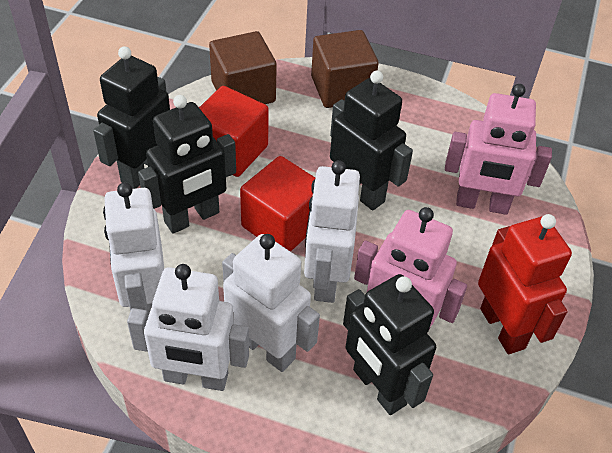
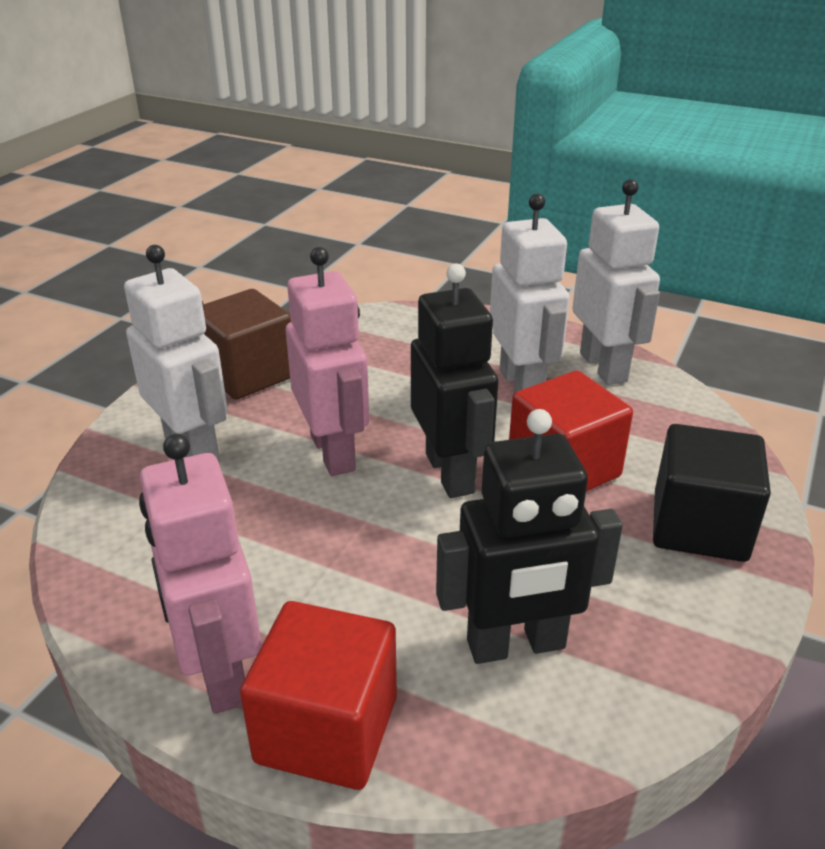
black cube: none = 0 -> [653,424,771,562] = 1
black robot: [93,46,170,189] [138,95,236,234] [330,71,413,211] [343,274,436,415] = 4 -> [411,264,499,498] [436,409,623,664] = 2
brown cube: [209,31,277,104] [311,30,379,108] = 2 -> [204,289,291,400] = 1
red robot: [478,214,572,354] = 1 -> none = 0
white robot: [103,183,164,316] [127,264,249,391] [222,234,320,372] [304,160,360,303] = 4 -> [124,245,228,462] [490,194,570,393] [572,179,660,385] = 3

